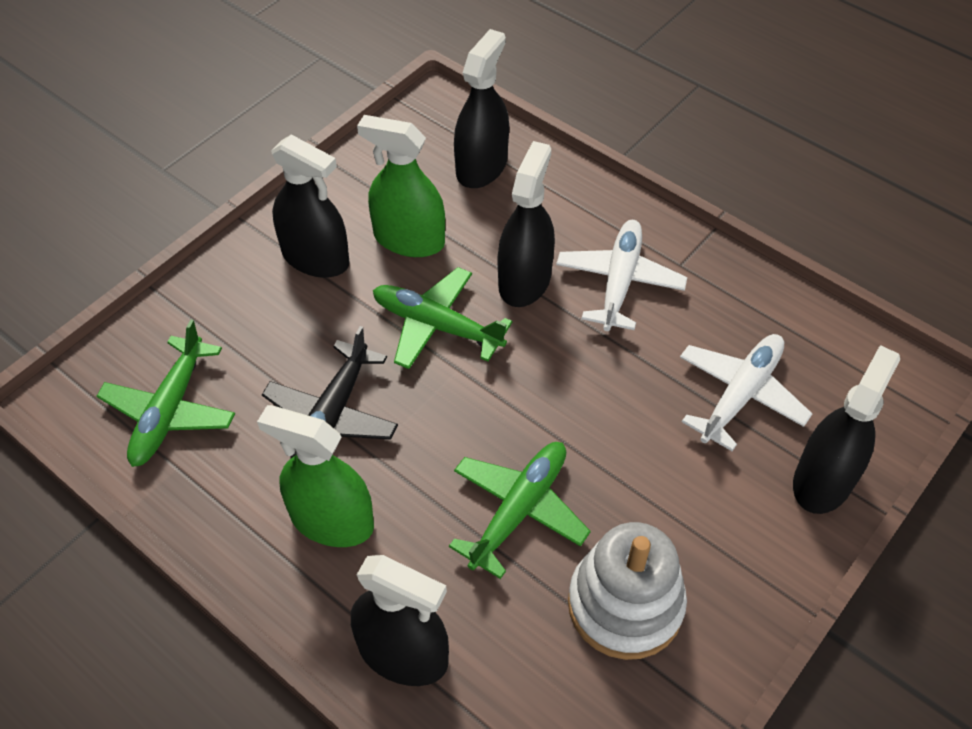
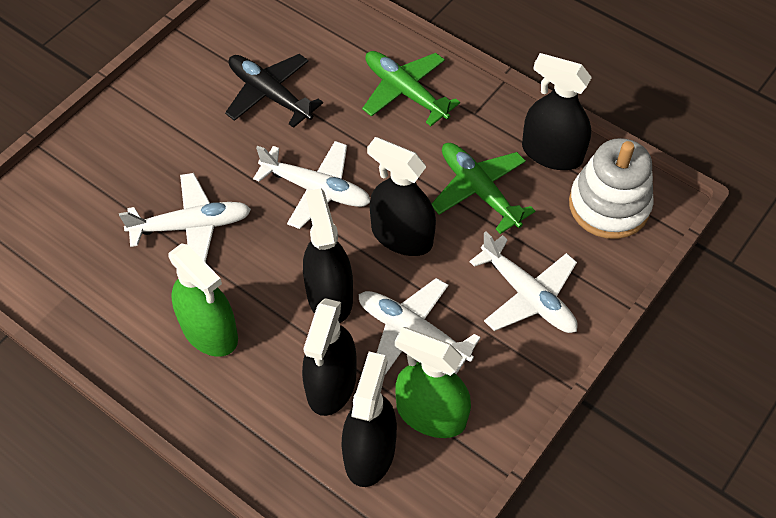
green plane: [97,319,235,467] [373,267,512,369] [449,442,591,579] = 3 -> [362,51,460,126] [432,143,535,234] = 2
white plane: [556,220,687,331] [680,334,812,451] = 2 -> [119,173,251,263] [253,141,370,229] [358,278,481,375] [470,232,578,333] = 4

